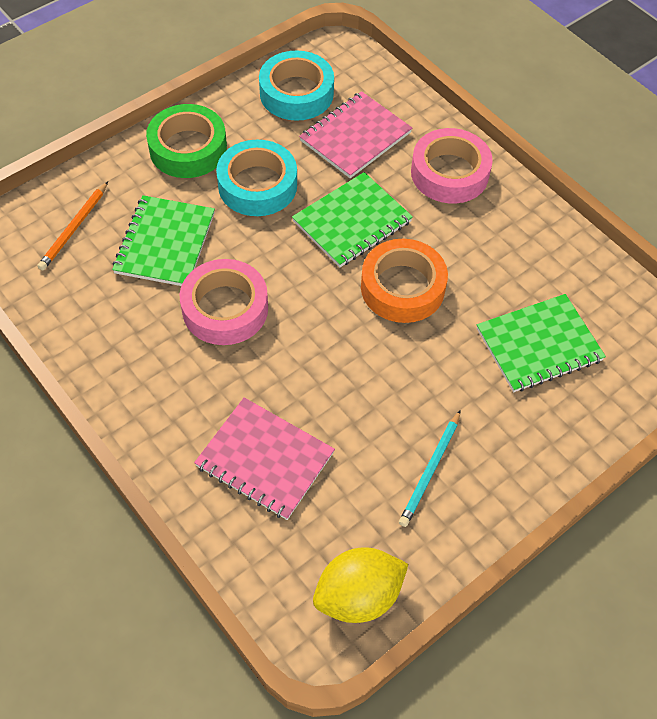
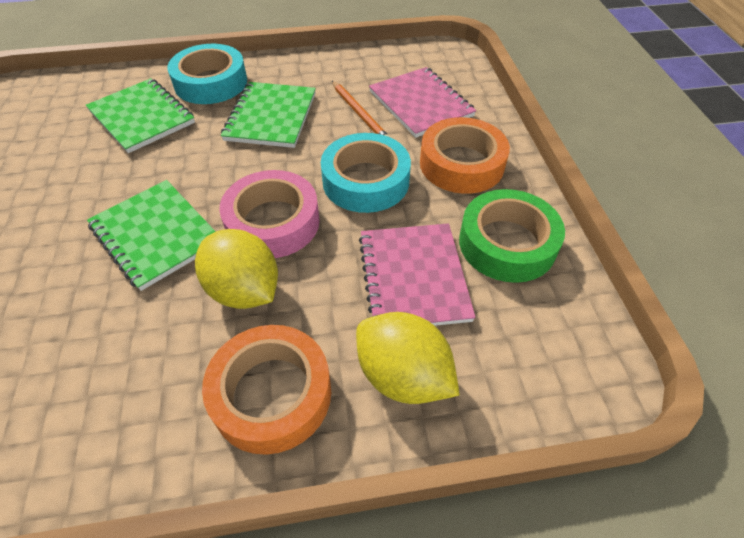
orange tape: [361,239,448,323] = 1 -> [202,325,331,455] [420,117,510,194] = 2
pink tape: [180,259,268,345] [411,128,493,203] = 2 -> [219,170,320,258] = 1
turquoise pencil: [399,410,461,527] = 1 -> none = 0
yellow lemon: [313,547,409,623] = 1 -> [195,229,278,309] [356,312,459,404] = 2

